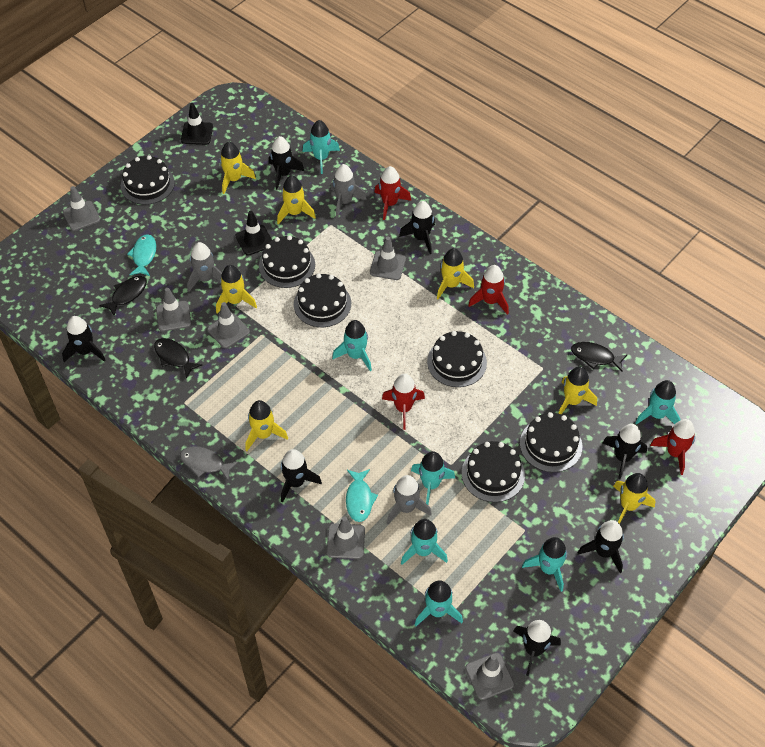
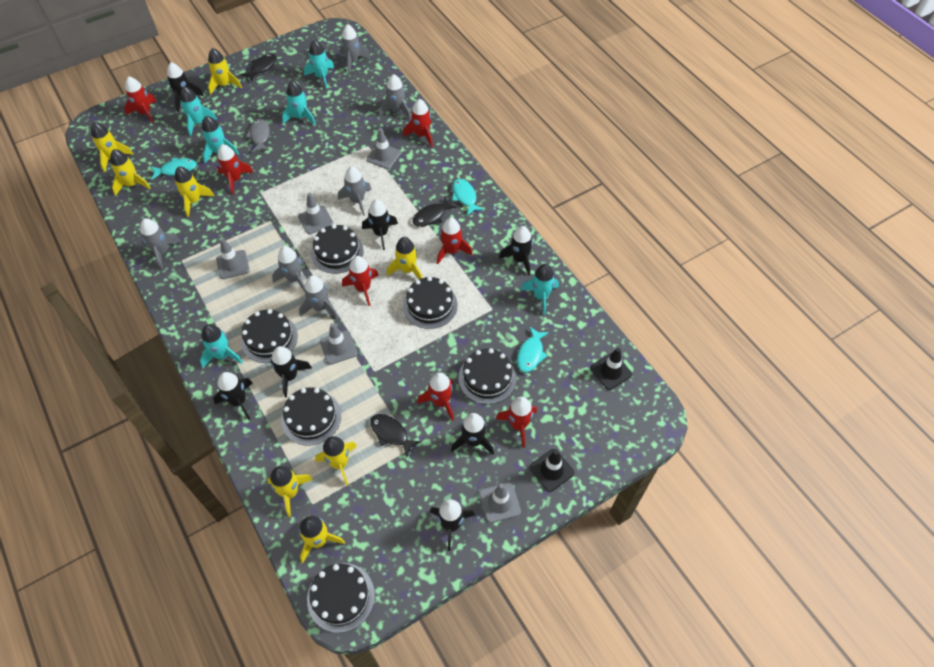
grey rocket: [187,242,222,292] [331,164,367,218] [387,475,432,524] = 3 -> [140,218,181,269] [272,246,305,292] [299,276,339,319] [338,166,372,216] [340,24,370,74] [379,74,411,120] = 6
grey traffic cone: [63,186,100,231] [156,288,191,331] [207,302,250,348] [327,516,365,559] [370,236,406,280] [465,653,514,700] = 6 -> [216,238,250,279] [298,193,334,234] [320,323,358,365] [367,128,401,169] [479,483,521,523] = 5
red rocket: [374,166,411,220] [382,374,425,430] [468,265,509,315] [650,419,695,475] = 4 -> [124,76,157,124] [217,144,253,195] [342,256,379,306] [403,99,433,147] [417,373,454,421] [437,218,473,264] [496,397,537,448] = 7
turquoise fish: [127,234,156,276] [346,469,378,522] = 2 -> [151,158,197,180] [452,179,484,215] [517,327,549,372] = 3
turquoise rocket: [303,120,340,174] [332,320,372,371] [401,519,448,565] [411,451,455,505] [415,580,463,626] [522,537,567,592] [635,380,680,424] = 7 -> [180,86,217,136] [200,324,243,368] [202,116,239,163] [282,81,316,125] [304,40,335,89] [521,264,559,315] = 6
yellow rocket: [216,265,257,313] [220,142,256,194] [246,400,288,451] [277,175,316,224] [437,248,474,299] [558,366,597,414] [613,473,655,524] = 7 -> [91,122,134,172] [110,149,151,196] [175,166,214,217] [208,48,242,95] [267,466,313,517] [299,515,345,563] [315,436,357,486] [387,237,423,279] = 8

